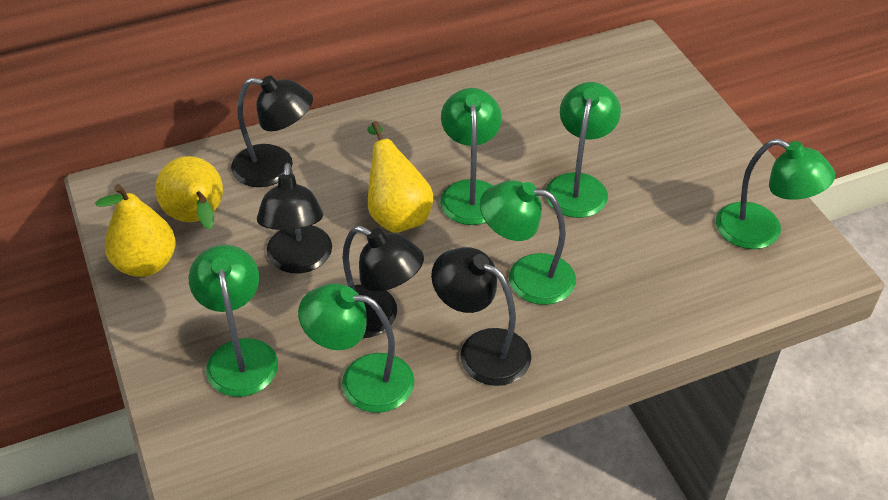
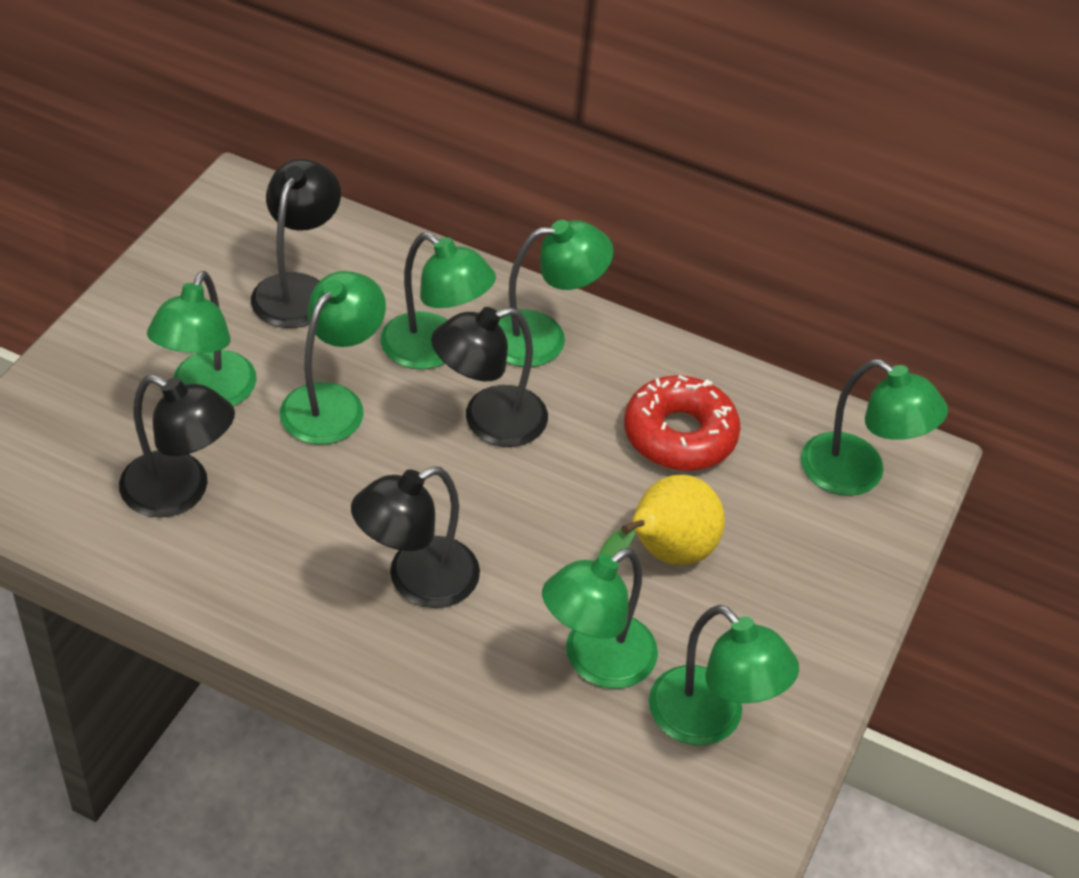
green lamp: [189,245,278,397] [298,283,414,413] [440,88,502,225] [480,180,576,305] [546,82,621,218] [716,139,835,249] = 6 -> [147,271,257,406] [280,271,386,445] [380,232,496,370] [498,220,614,367] [542,548,658,689] [649,605,799,745] [801,359,948,496] = 7
red donut: none = 0 -> [624,375,741,471] = 1
yellow pear: [95,184,176,277] [155,156,223,229] [367,121,433,233] = 3 -> [599,475,725,565] = 1

